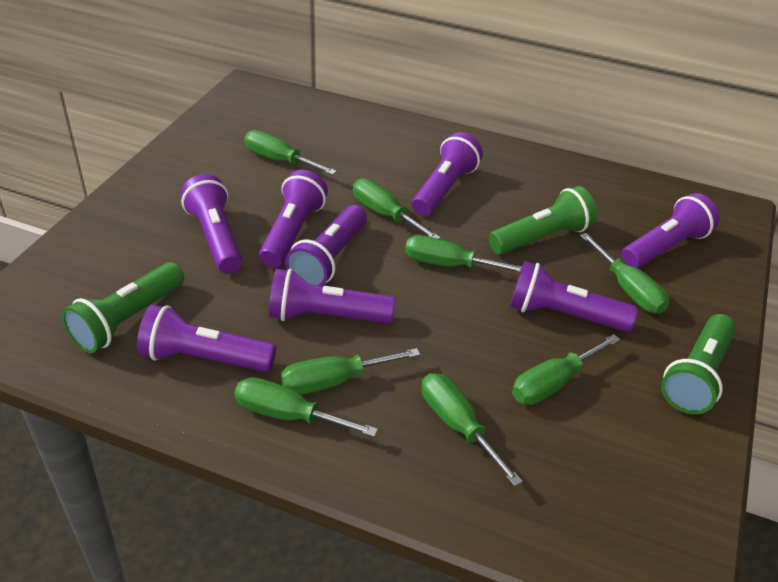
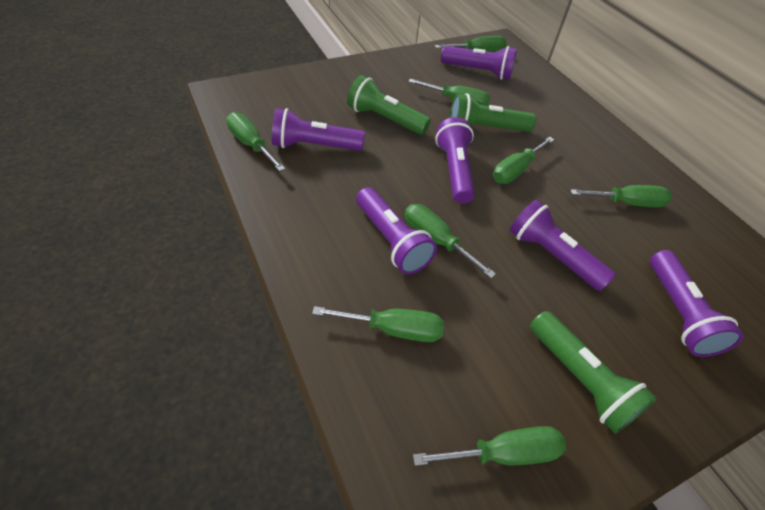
purple flashlight: [137,304,276,372] [181,174,243,273] [259,170,328,268] [269,268,396,323] [285,205,367,286] [412,132,483,216] [510,261,638,332] [620,193,719,269] = 8 -> [272,108,365,151] [356,187,437,274] [435,117,475,204] [441,46,517,80] [509,199,616,291] [650,250,743,357] = 6

